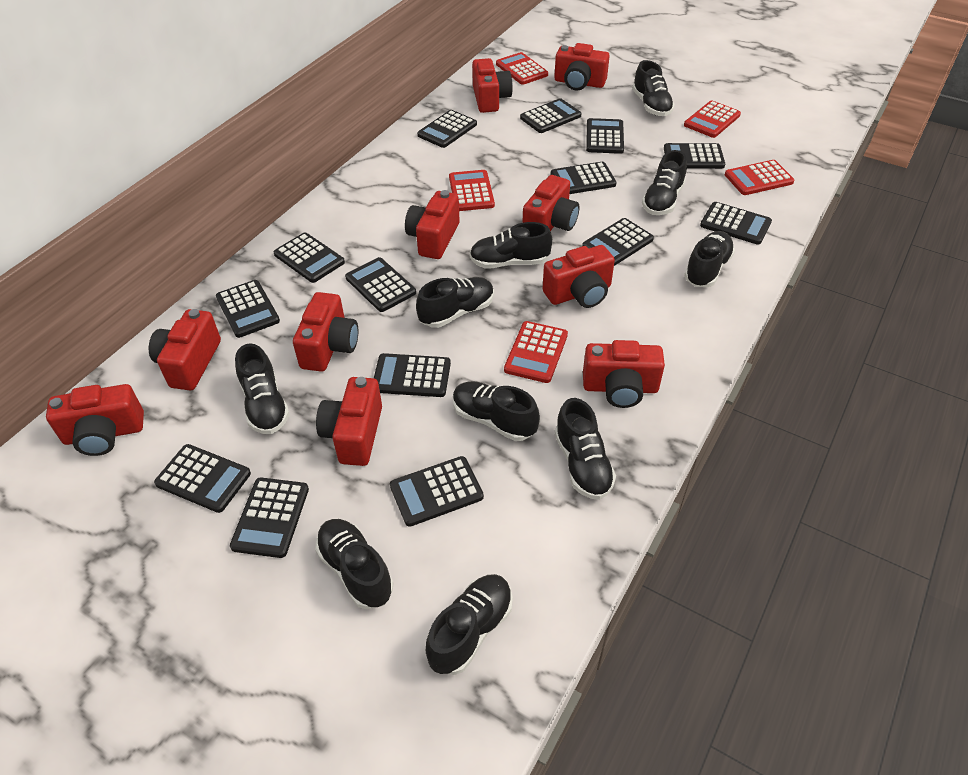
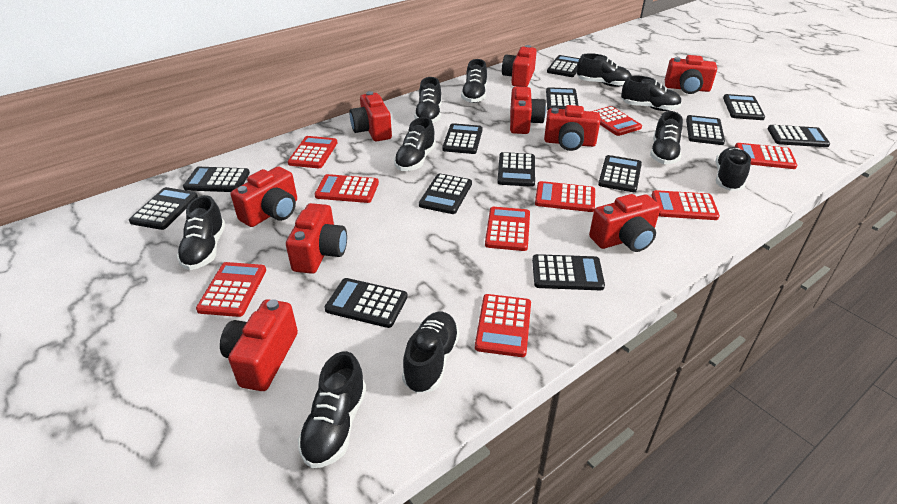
black calculator: [154,444,251,513] [216,280,280,338] [230,477,309,558] [274,233,345,283] [345,257,416,312] [374,353,451,397] [390,456,484,527] [417,110,477,148] [520,98,582,133] [551,162,616,194] [582,218,654,266] [586,118,624,154] [664,143,725,169] [700,202,772,245] = 14 -> [129,187,198,230] [183,167,250,192] [324,278,408,328] [419,173,472,214] [442,123,483,154] [497,152,535,187] [532,254,605,290] [546,87,579,110] [547,55,580,77] [598,155,642,192] [686,115,725,145] [723,94,765,120] [768,125,830,147] = 13
red calculator: [449,170,495,211] [496,52,548,85] [504,321,568,383] [684,101,741,138] [725,160,795,195] = 5 -> [196,262,266,317] [288,136,337,168] [315,174,379,203] [475,294,531,357] [485,207,530,251] [535,181,595,212] [590,106,642,136] [652,190,720,220] [735,143,797,169] = 9
red camera: [46,384,144,456] [149,309,221,390] [293,292,358,372] [316,377,382,466] [405,190,460,259] [472,58,513,113] [523,175,580,231] [543,245,615,308] [554,43,610,90] [583,340,665,408] = 10 -> [220,299,298,391] [231,167,297,227] [286,203,347,274] [349,91,392,141] [502,45,537,87] [510,87,546,134] [544,105,600,151] [589,194,661,252] [665,55,717,94] = 9

